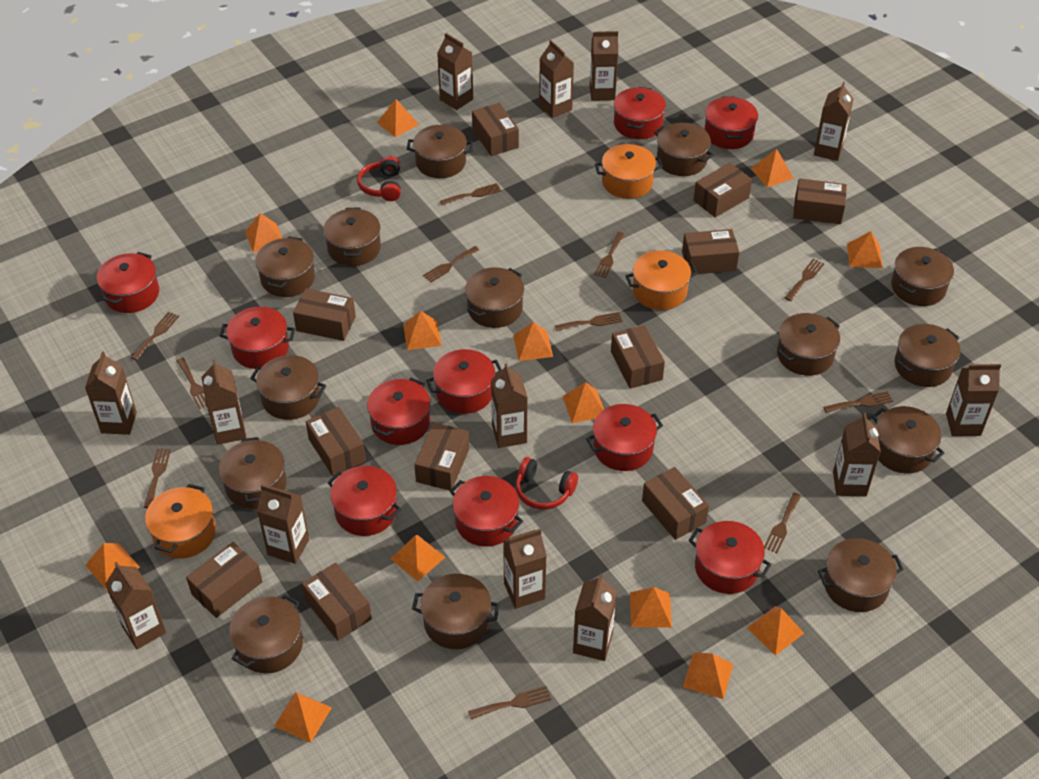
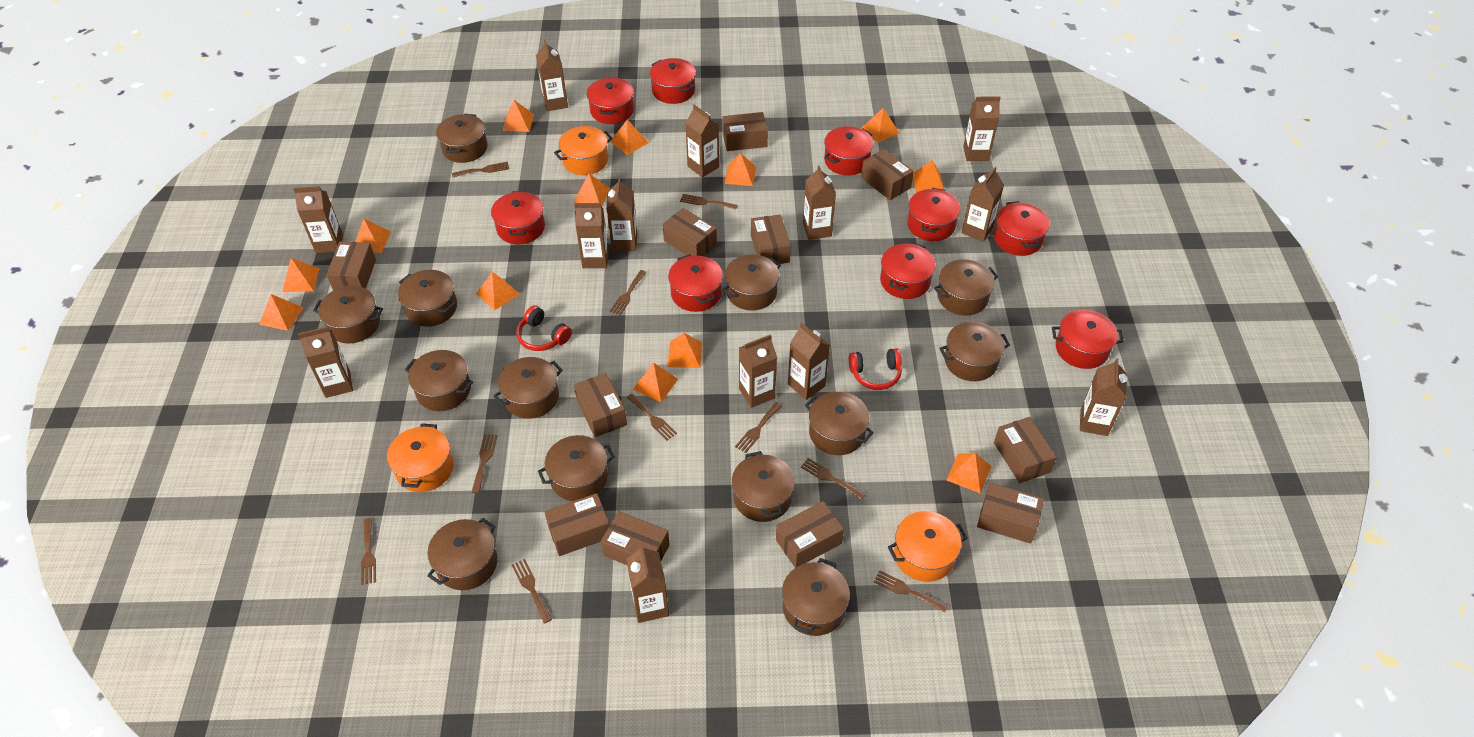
brown fork: [131,312,179,360] [144,448,171,508] [176,357,207,409] [423,246,479,283] [440,183,501,205] [468,686,551,719] [555,312,623,331] [594,232,624,278] [764,493,801,553] [785,259,824,301] [823,391,893,413] = 11 -> [361,518,376,585] [452,162,509,177] [472,434,497,493] [512,559,552,623] [609,270,647,316] [627,393,677,440] [680,194,738,210] [735,402,782,453] [801,458,866,500] [874,571,948,613] = 10
brown pot: [219,437,287,509] [229,594,303,674] [250,355,326,420] [255,236,315,297] [323,207,381,266] [407,125,473,178] [412,574,500,649] [465,267,524,328] [654,123,714,176] [777,313,840,376] [818,538,904,612] [872,406,945,474] [891,247,954,306] [894,324,960,387] = 14 -> [313,286,383,344] [398,270,457,327] [405,350,473,411] [427,518,498,590] [436,113,488,163] [493,357,563,419] [538,435,615,501] [722,254,781,311] [732,451,795,522] [782,558,850,636] [805,392,874,455] [934,259,998,316] [939,322,1010,381] = 13
red pot: [97,252,159,313] [220,307,295,369] [327,466,401,536] [367,378,431,445] [426,349,502,414] [450,476,523,547] [586,404,663,471] [614,87,666,139] [688,521,772,594] [704,96,758,149] = 10 -> [491,191,545,244] [587,77,634,124] [650,58,696,104] [668,254,723,312] [824,126,873,176] [880,243,935,299] [907,188,961,241] [994,201,1050,256] [1052,310,1124,369] = 9

